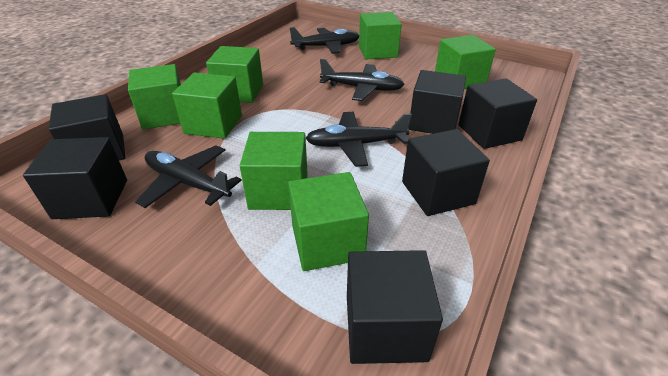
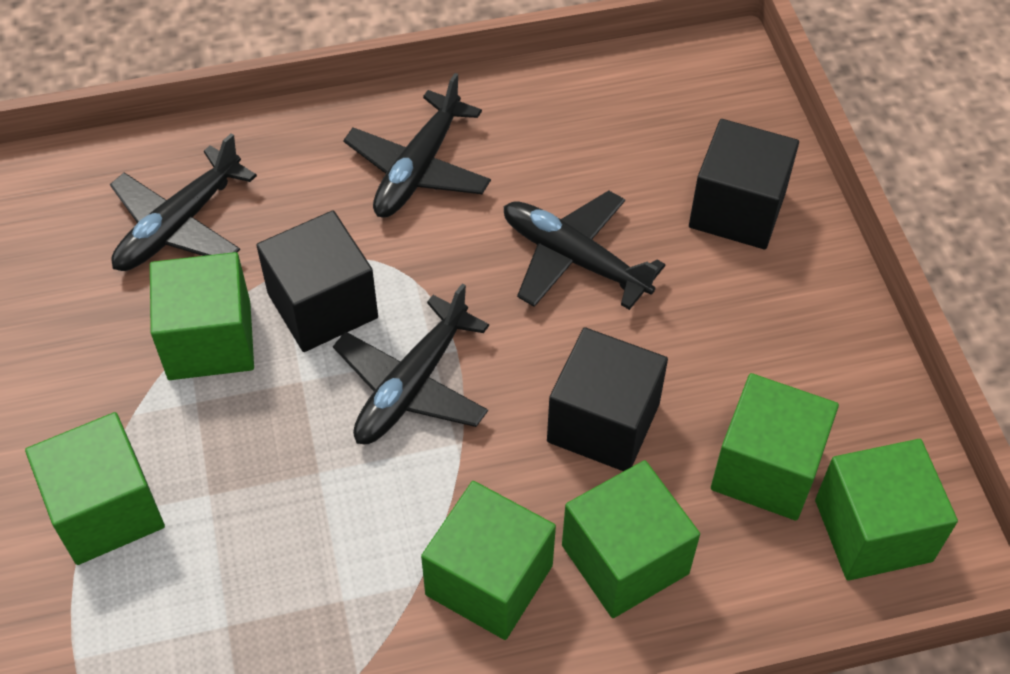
black cube: [23,137,127,219] [49,94,126,160] [347,250,443,364] [402,129,490,216] [408,70,466,134] [458,78,537,149] = 6 -> [256,210,378,352] [547,327,668,471] [689,119,799,249] = 3
green cube: [128,64,181,130] [172,72,242,139] [206,46,263,103] [240,132,308,210] [288,172,369,271] [359,12,402,60] [435,35,496,89] = 7 -> [25,412,165,565] [150,252,254,380] [421,481,556,640] [562,460,700,618] [711,373,839,521] [815,439,958,581] = 6

